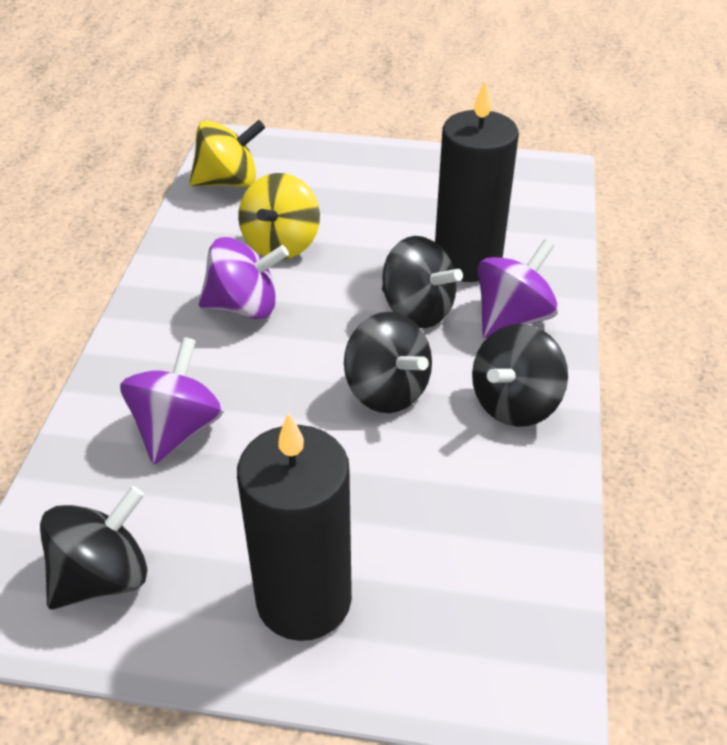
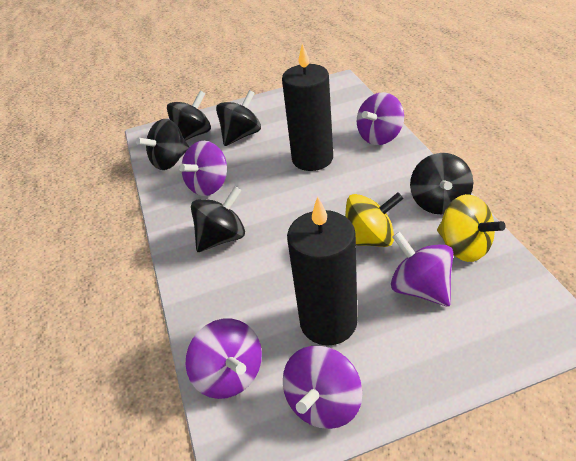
black spinning top: [40,486,148,610] [344,312,432,413] [382,236,463,328] [472,324,568,427] = 4 -> [136,119,189,170] [167,91,211,141] [191,186,245,252] [216,90,261,146] [410,153,473,214] = 5
purple spinning top: [120,337,224,464] [198,237,289,319] [478,239,559,338] = 3 -> [179,141,227,196] [186,318,262,399] [283,346,362,429] [357,92,404,145] [391,231,453,307] = 5

